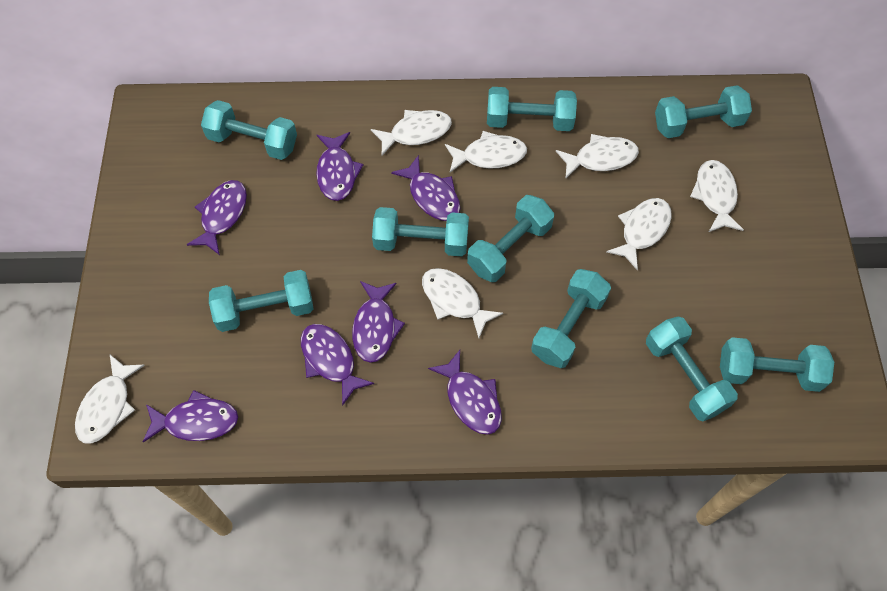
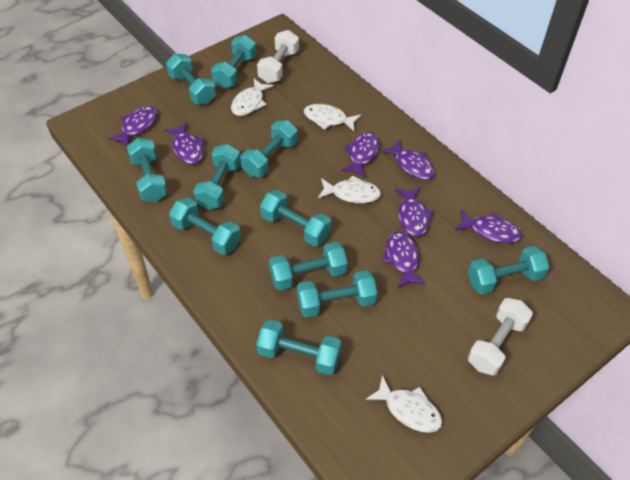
turquoise dumbbell: [201,100,297,160] [209,270,314,332] [372,207,469,256] [467,195,554,282] [487,87,577,131] [531,269,611,368] [646,316,738,421] [655,85,752,138] [720,337,834,392] = 9 -> [127,138,168,202] [166,53,216,104] [169,198,241,255] [193,144,241,210] [211,35,256,88] [240,120,298,177] [256,320,342,375] [260,190,331,246] [269,242,348,291] [297,270,377,317] [468,246,549,294] = 11
white dumbbell: none = 0 -> [257,30,299,83] [468,298,533,376] = 2
white fish: [75,355,145,444] [371,110,452,156] [422,268,503,338] [445,131,527,173] [556,134,639,179] [606,198,672,270] [690,160,744,232] = 7 -> [231,79,274,116] [304,104,361,131] [318,175,381,203] [366,375,442,433] = 4

